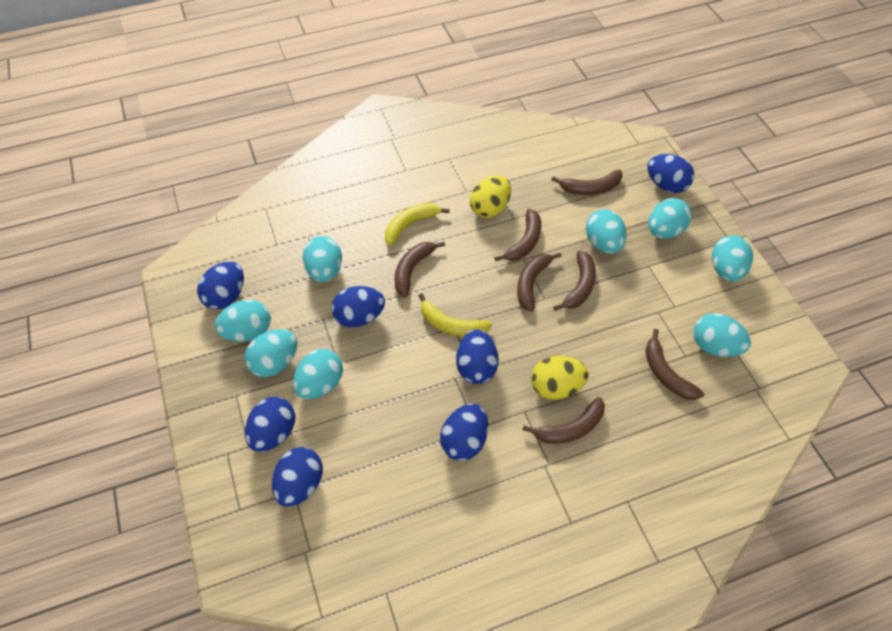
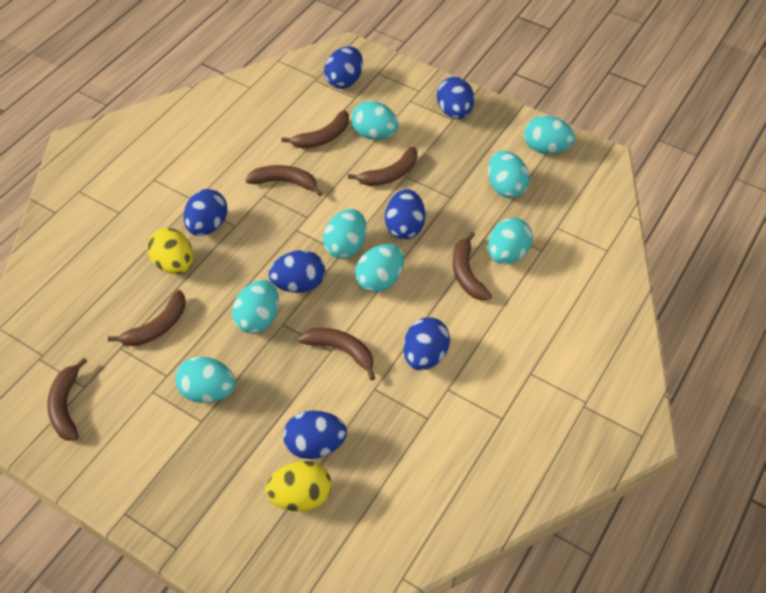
yellow banana: [385,203,449,246] [418,293,492,337] = 2 -> none = 0

